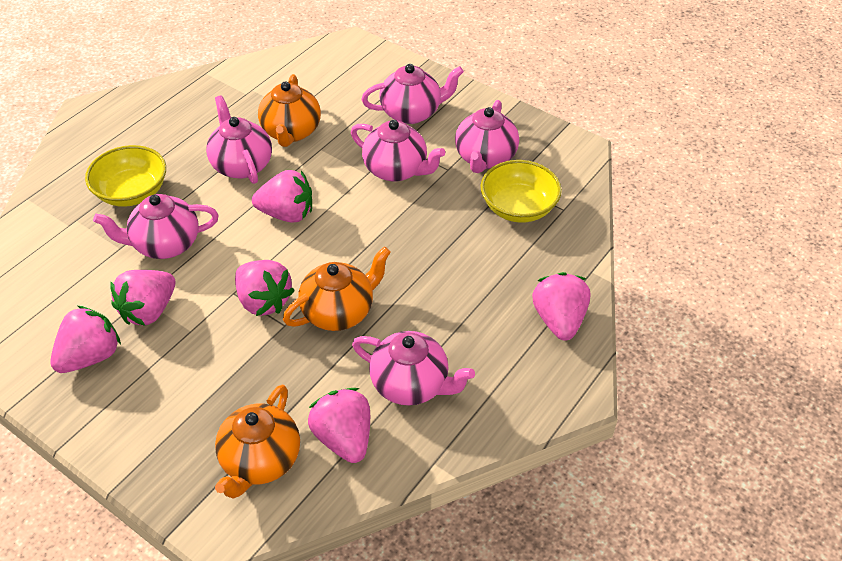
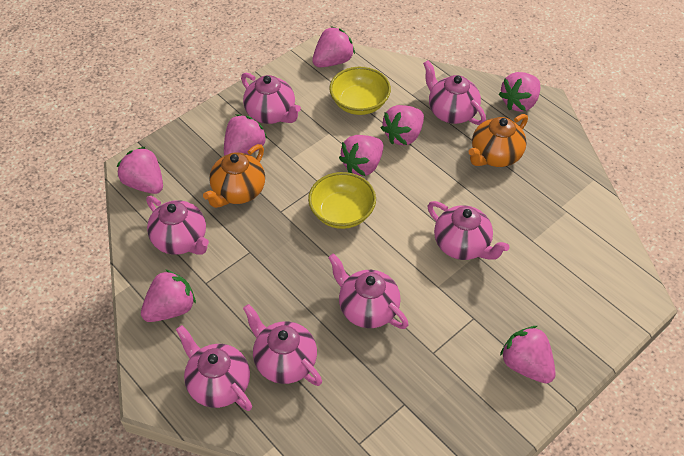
orange teapot: [215,384,300,499] [258,74,321,147] [283,247,391,331] = 3 -> [203,144,265,208] [469,114,528,167] = 2
pink strawberry: [50,306,121,373] [110,270,175,326] [235,260,295,316] [252,170,312,223] [308,388,370,463] [532,272,590,341] = 6 -> [117,147,163,194] [141,269,196,322] [224,114,267,156] [312,26,355,67] [339,135,383,176] [381,105,424,145] [499,72,540,112] [500,326,556,384] = 8
pink teapot: [93,194,219,259] [206,95,272,184] [351,120,445,182] [352,331,475,406] [361,64,464,124] [455,100,519,173] = 6 -> [146,196,209,255] [176,325,252,411] [241,73,301,124] [243,304,322,386] [328,253,408,329] [423,60,486,125] [428,201,509,260] = 7

